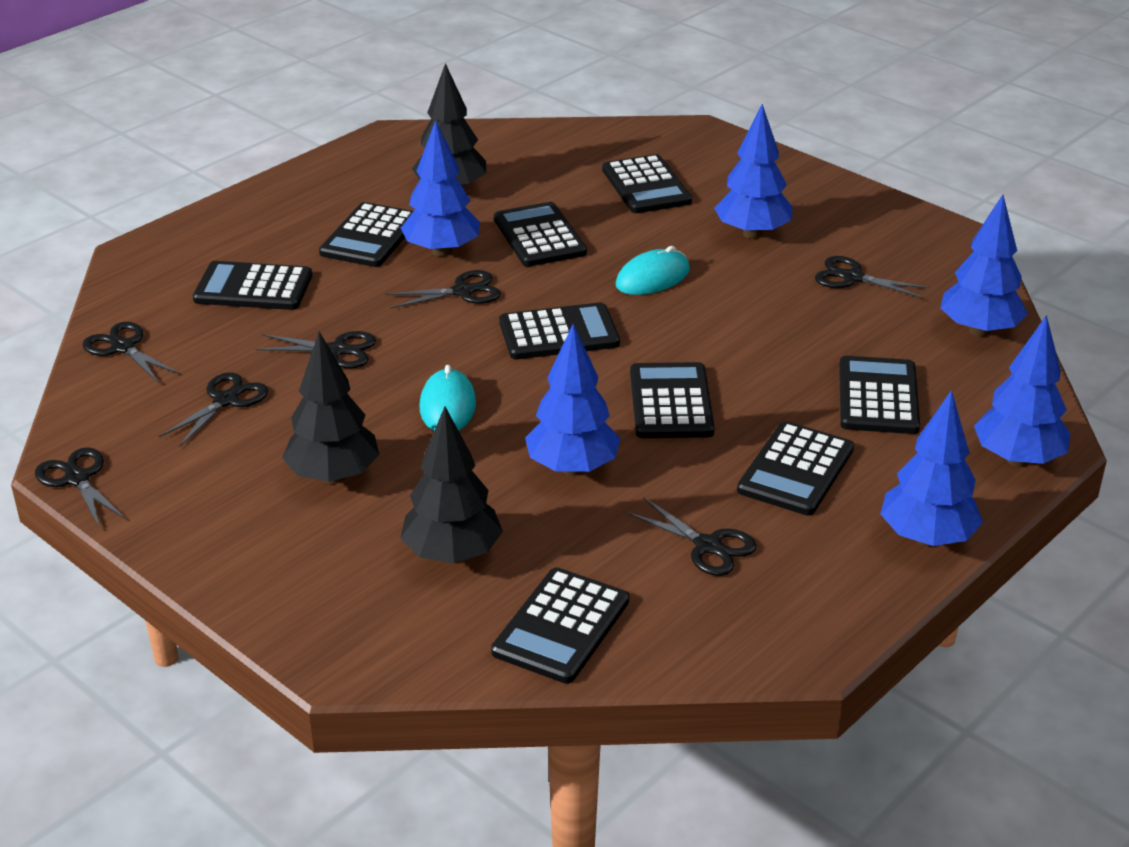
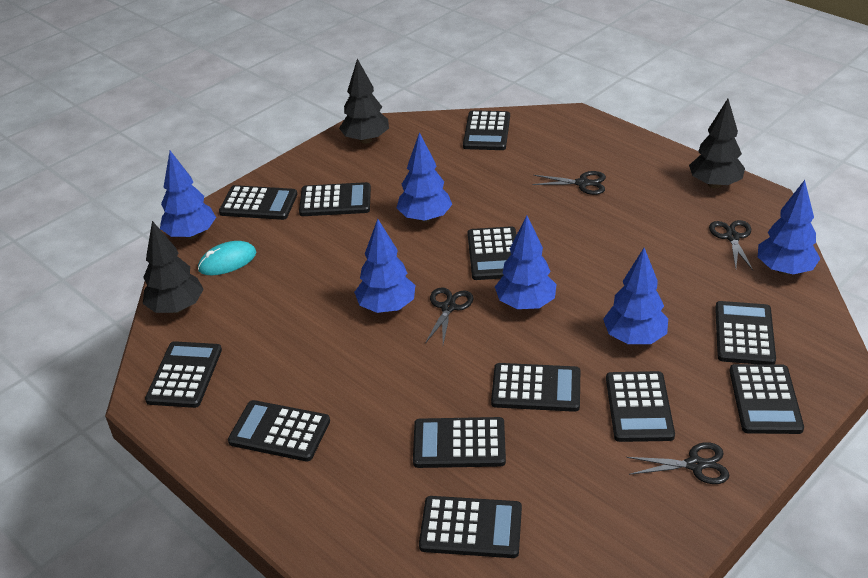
black calculator: [193,261,312,310] [319,202,413,267] [491,567,629,684] [494,202,587,267] [499,302,620,359] [602,154,692,213] [630,362,715,438] [737,421,854,516] [839,356,920,434] = 9 -> [145,341,222,408] [219,185,297,220] [228,400,330,462] [299,182,371,216] [413,417,506,468] [419,496,522,558] [463,110,510,150] [467,226,516,280] [491,363,580,412] [606,371,675,442] [715,301,776,364] [729,364,804,434] = 12
black scissors: [35,447,126,527] [83,322,180,382] [159,372,268,446] [256,331,376,368] [385,270,501,309] [626,497,757,576] [815,256,930,298] = 7 -> [425,287,474,344] [532,171,606,195] [626,442,730,484] [709,220,753,270] = 4
turquoise mouse: [420,365,476,431] [616,246,690,295] = 2 -> [198,241,256,275] = 1

